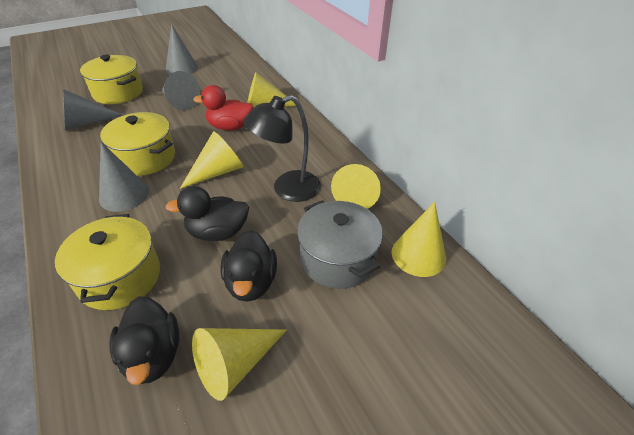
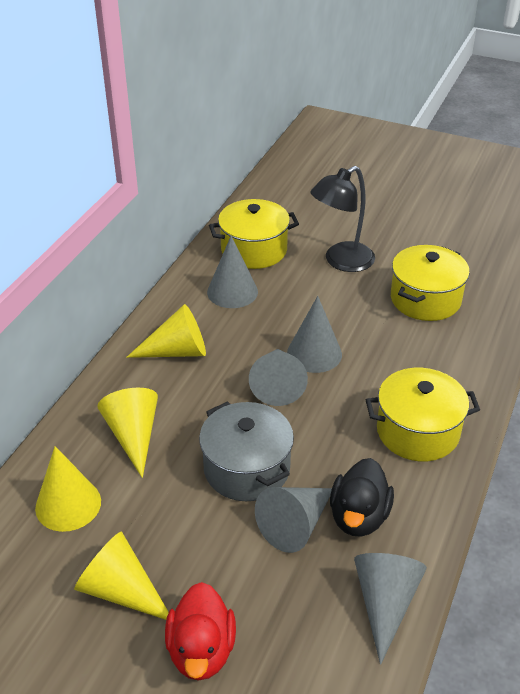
black duck: [109,296,179,385] [165,186,249,241] [220,230,277,302] = 3 -> [330,458,394,537] = 1
grey cone: [63,89,123,130] [99,142,149,212] [162,71,200,110] [166,24,198,75] = 4 -> [207,236,258,308] [249,349,308,406] [255,487,332,553] [287,296,342,373] [354,553,427,665] = 5
yellow cone: [180,131,243,189] [192,328,287,401] [247,73,296,107] [331,164,381,209] [392,202,446,277] = 5 -> [35,446,101,532] [74,532,169,620] [97,388,158,478] [126,304,206,358] = 4

